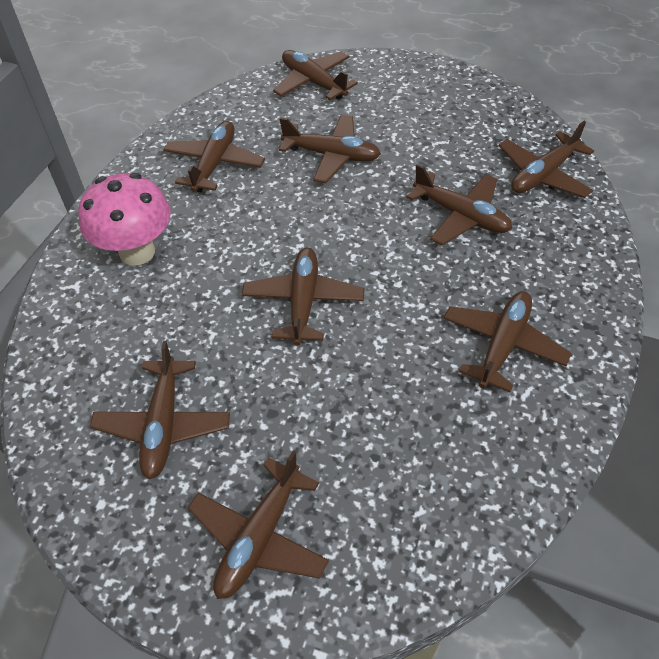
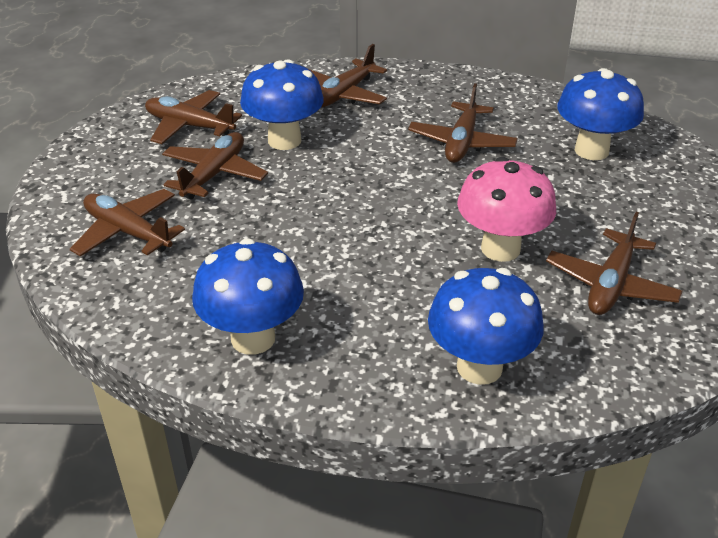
blue mushroom: none = 0 -> [192,238,304,355] [240,59,324,150] [428,268,544,385] [557,68,644,160] = 4
brown plane: [90,341,230,479] [163,121,265,192] [188,451,329,599] [242,247,364,346] [273,50,358,100] [279,114,381,183] [406,164,512,245] [443,291,572,392] [499,121,594,198] = 9 -> [70,189,185,257] [145,90,242,144] [162,132,268,200] [307,44,387,108] [408,83,518,163] [546,212,683,315] = 6

